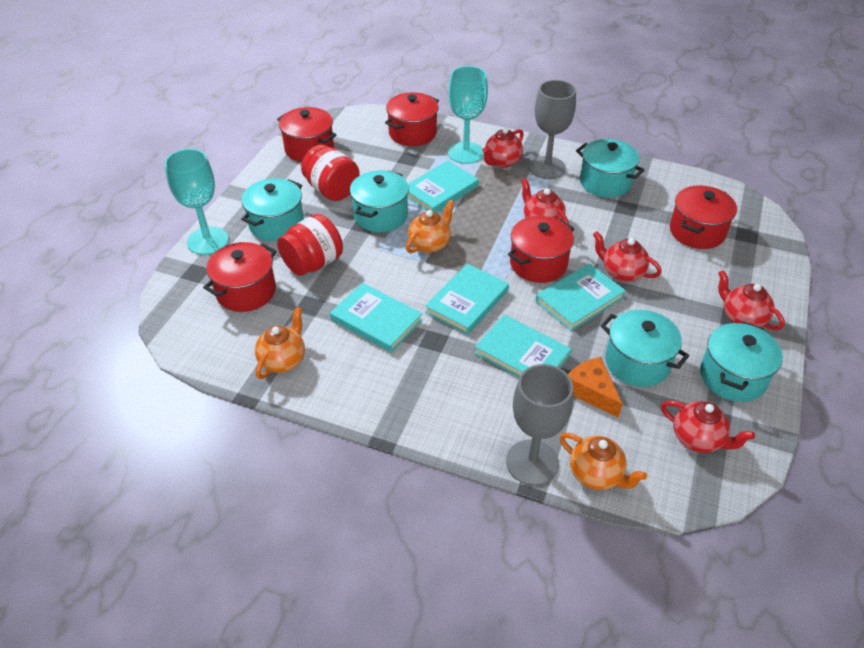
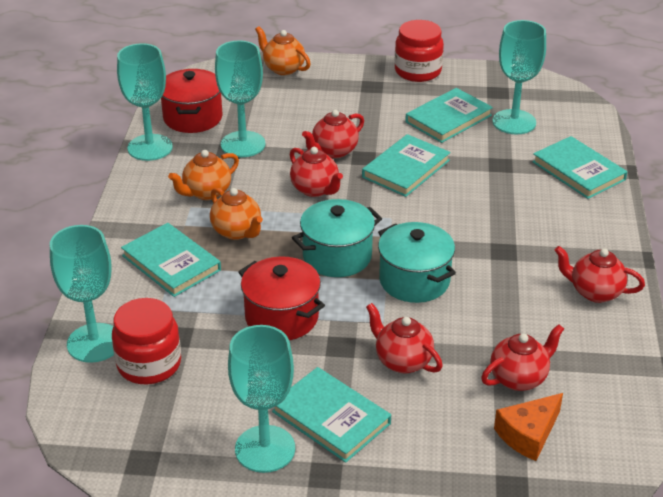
grey goblet: [506,364,573,486] [529,80,576,179] = 2 -> none = 0
red pot: [203,242,276,312] [277,107,336,162] [385,92,439,146] [508,216,574,283] [670,185,737,249] = 5 -> [161,69,223,133] [238,256,325,340] = 2
turquoise goblet: [165,149,229,255] [448,66,488,164] = 2 -> [50,225,114,363] [117,43,173,161] [215,40,265,157] [228,325,295,473] [492,20,546,134] = 5
turquoise pot: [241,179,304,241] [350,170,409,232] [576,139,645,198] [601,310,689,387] [700,322,783,402] = 5 -> [292,199,382,277] [378,222,456,303] = 2

